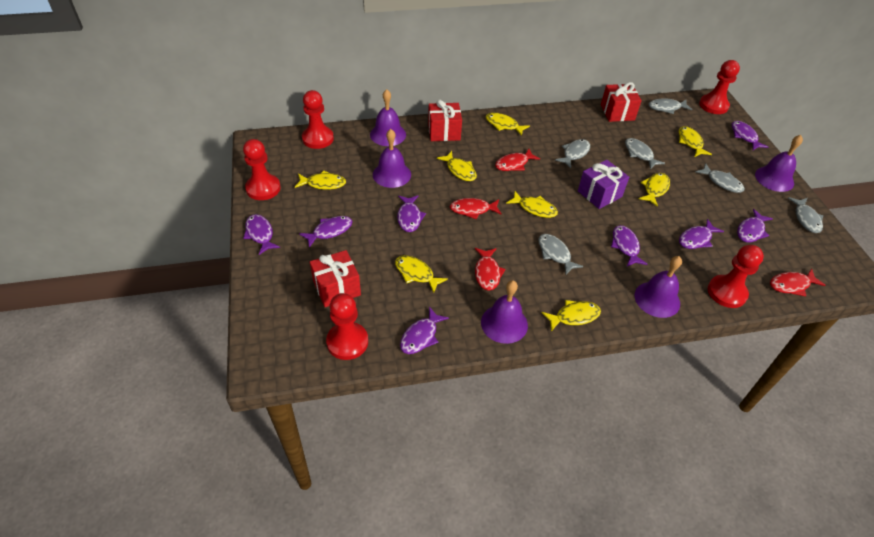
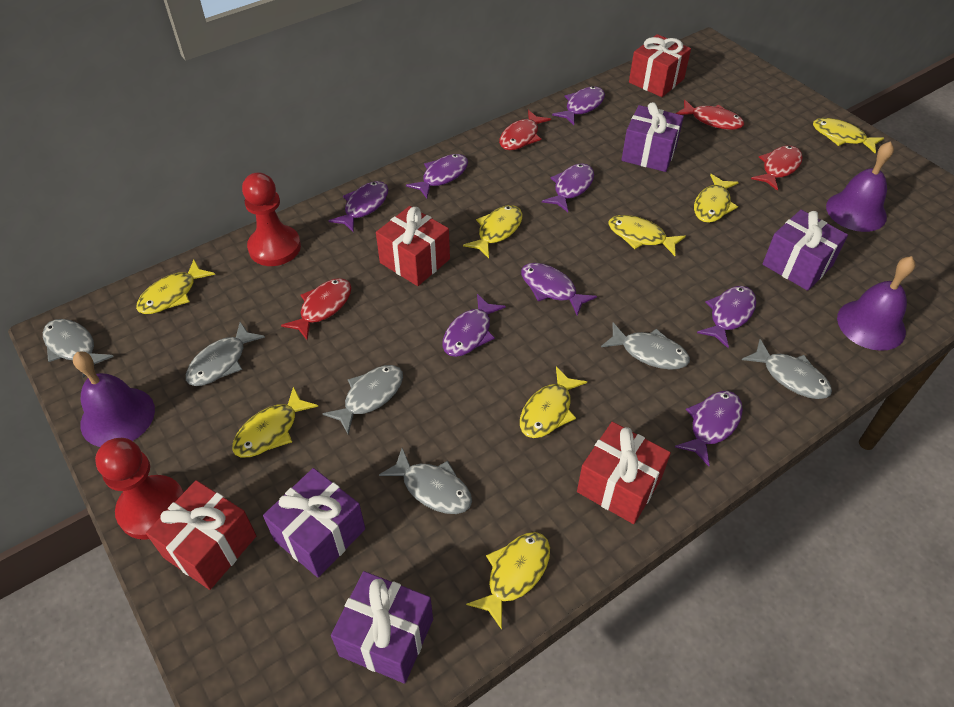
purple bell: [370,89,406,146] [373,129,411,188] [481,280,528,344] [635,256,682,318] [755,135,803,192] = 5 -> [73,352,155,447] [826,141,894,232] [837,256,916,351] = 3
purple gift: [578,160,629,209] = 1 -> [263,468,365,578] [331,571,433,684] [621,102,684,172] [763,210,848,291] = 4
red gift: [310,250,361,307] [428,100,462,141] [601,82,642,122] = 3 -> [146,480,256,590] [376,206,450,286] [577,422,671,524] [629,34,691,97] = 4
red pawn: [243,139,281,200] [302,90,334,149] [326,293,368,360] [699,60,740,114] [708,245,764,308] = 5 -> [95,438,184,540] [242,172,301,266] = 2

